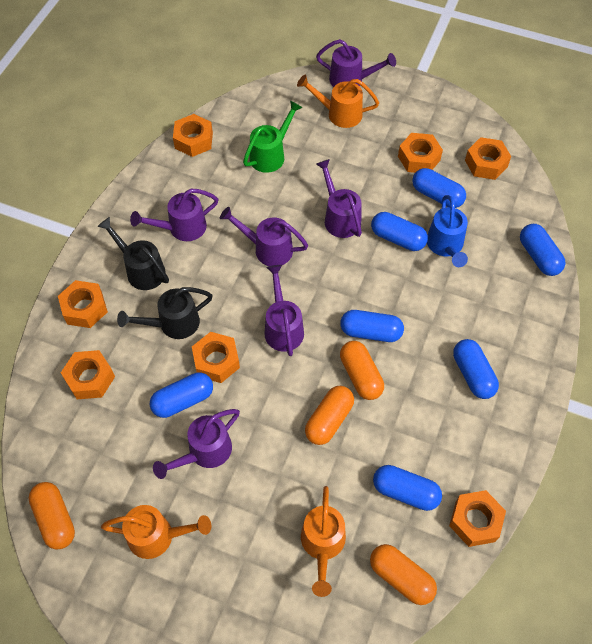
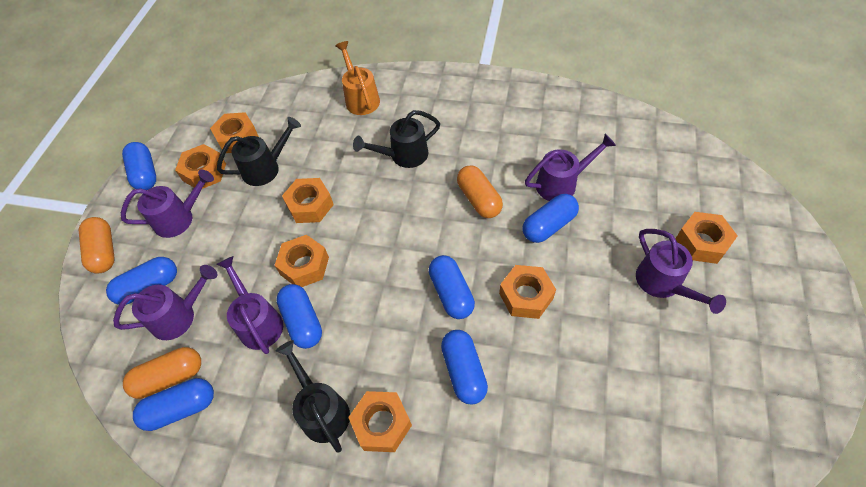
black watering can: [97,217,169,290] [117,287,213,339] = 2 -> [217,117,301,186] [276,340,350,453] [353,110,440,168] = 3
blue watering can: [427,195,468,267] = 1 -> none = 0
green watering can: [243,100,303,173] = 1 -> none = 0
orange capsule: [28,482,75,549] [305,386,354,445] [340,341,384,400] [370,544,437,605] = 4 -> [79,217,114,273] [123,347,201,399] [457,165,503,218] = 3
orange watering can: [101,505,211,559] [297,75,379,128] [301,486,346,597] = 3 -> [335,41,380,115] = 1
purple watering can: [130,189,218,241] [153,409,240,479] [220,207,308,266] [265,265,304,356] [316,39,396,87] [316,159,362,238] = 6 -> [113,265,218,340] [121,170,214,238] [217,256,283,354] [525,134,616,201] [636,229,726,314] = 5

